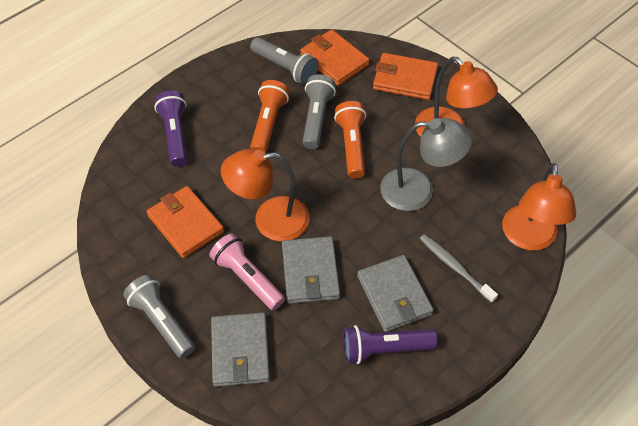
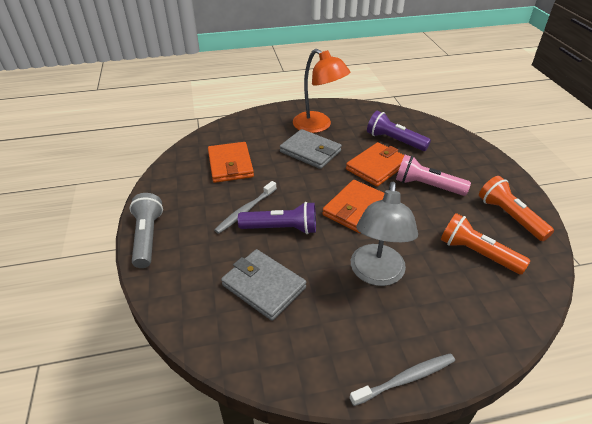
grey flashlight: [123,275,195,359] [250,37,319,85] [302,74,336,149] = 3 -> [130,193,163,268] = 1
grey toothbrush: [420,234,498,303] = 1 -> [214,181,277,234] [349,353,455,406] = 2
grey wallet: [211,312,270,387] [282,236,340,304] [357,255,434,332] = 3 -> [221,249,306,321] [280,129,342,169] = 2
orange lamp: [221,149,309,241] [415,57,498,137] [502,163,576,251] = 3 -> [293,49,350,133] = 1

